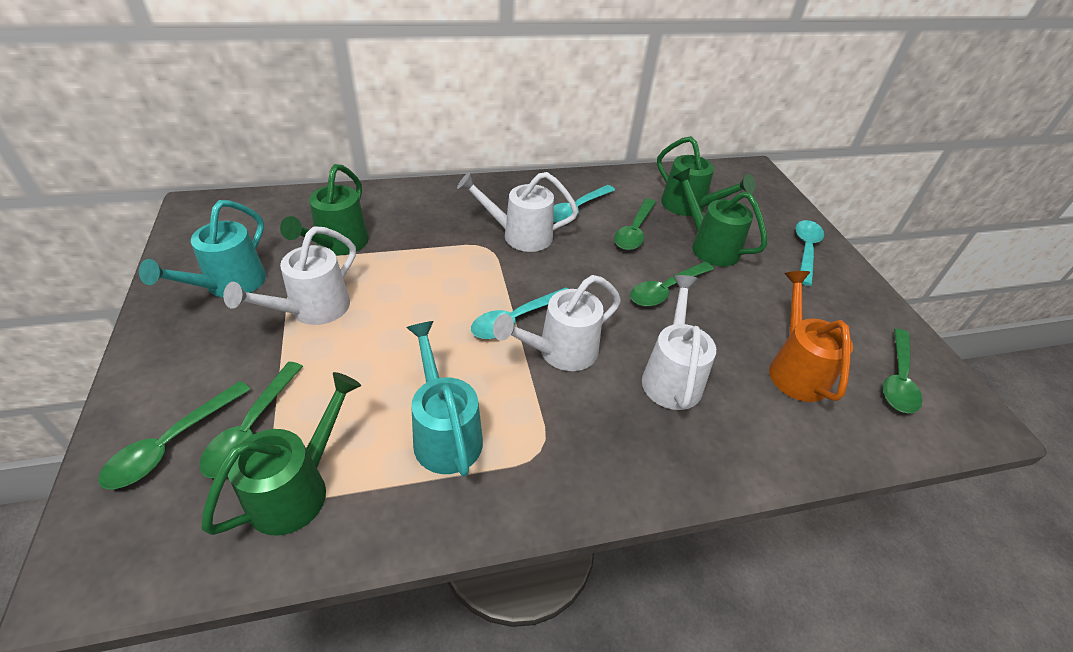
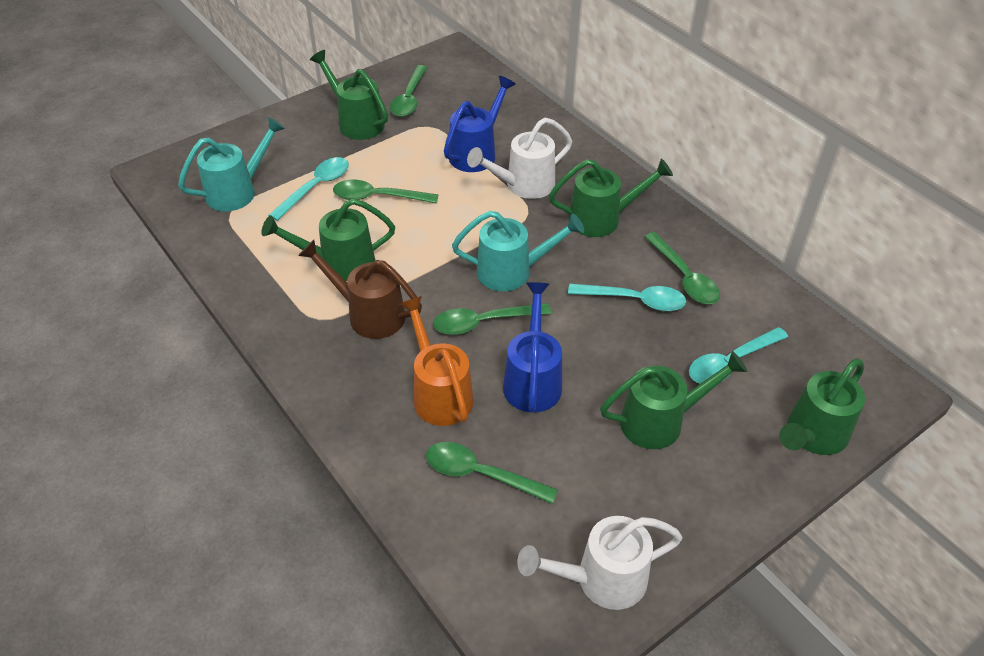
blue watering can: none = 0 -> [444,76,516,172] [503,282,562,413] = 2
brown watering can: none = 0 -> [298,240,422,339] = 1
green watering can: [201,372,361,536] [280,164,369,255] [657,136,755,216] [672,168,767,267] = 4 -> [261,198,395,281] [310,50,388,140] [549,159,673,237] [600,351,748,449] [779,358,865,455] = 5
white watering can: [223,226,356,325] [457,172,578,252] [493,275,621,371] [642,275,716,410] = 4 -> [467,118,572,199] [517,516,683,610] = 2

